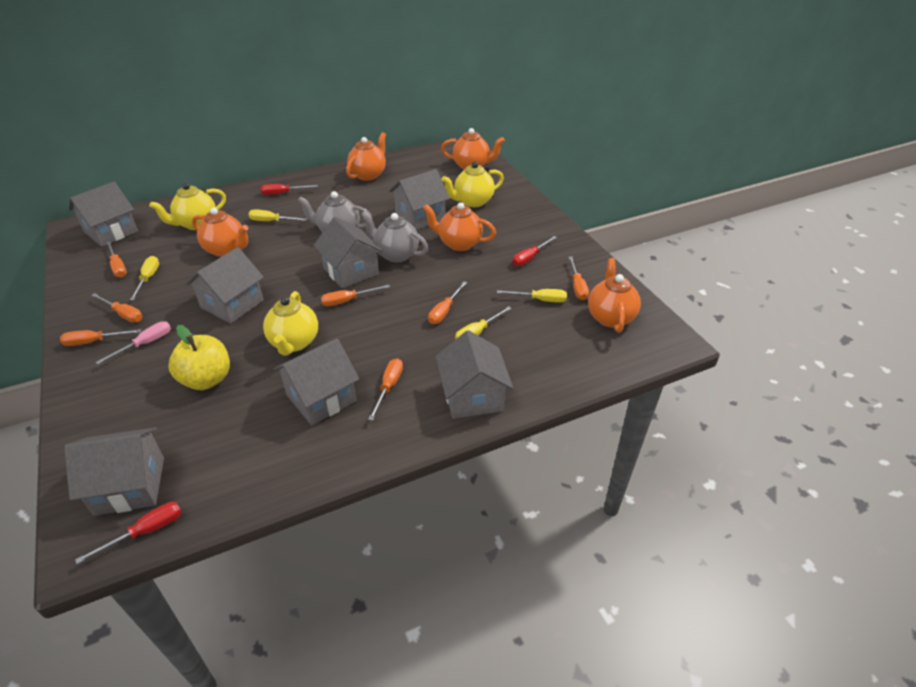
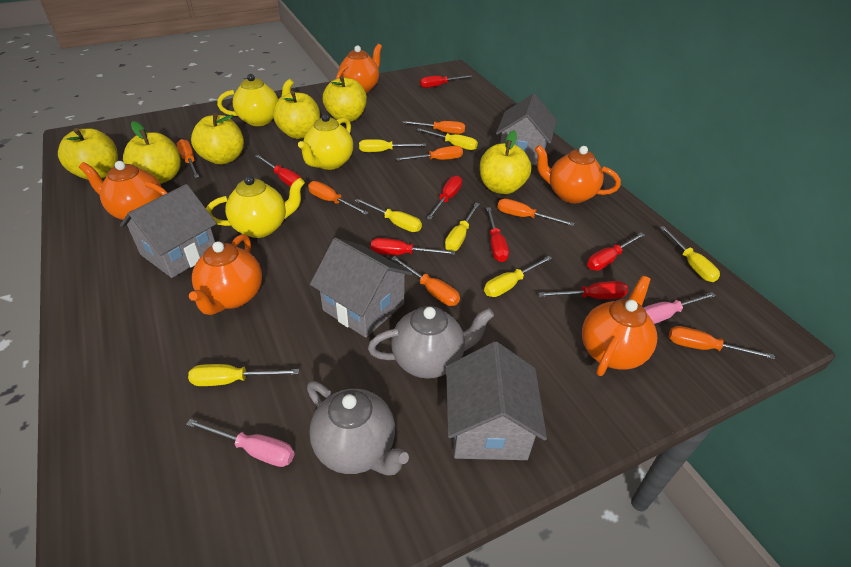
grey house: [64,427,164,516] [69,182,138,247] [186,247,264,324] [273,339,359,426] [313,217,383,288] [389,169,450,230] [435,330,513,419] = 7 -> [120,184,217,278] [310,238,412,338] [446,341,547,460] [496,93,557,166] = 4
pink screwdriver: [96,321,171,365] = 1 -> [186,419,295,467] [643,292,716,324] = 2
red screwdriver: [75,502,182,564] [261,184,318,195] [513,236,557,266] = 3 -> [255,155,302,187] [371,238,455,255] [420,75,472,88] [426,176,462,220] [486,207,509,262] [538,281,628,299] [587,233,645,271] = 7
yellow apple: [168,325,230,390] = 1 -> [58,128,118,180] [123,121,181,184] [191,113,244,165] [273,91,320,139] [323,76,367,122] [480,130,531,194] = 6
yellow screwdriver: [130,256,159,300] [248,210,307,221] [455,306,512,340] [497,289,567,303] = 4 -> [188,364,299,386] [355,198,422,232] [359,139,426,152] [417,128,478,150] [445,203,480,251] [484,256,552,297] [660,226,720,282] = 7

